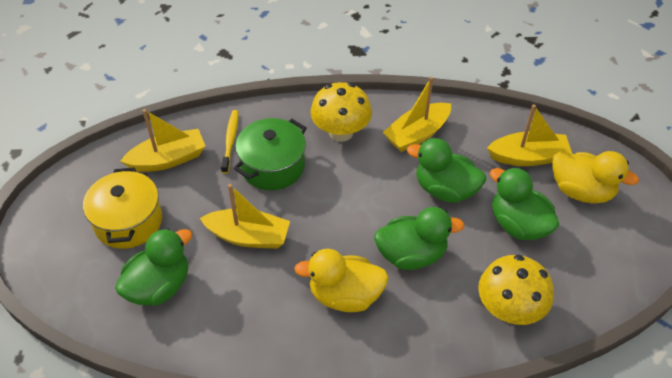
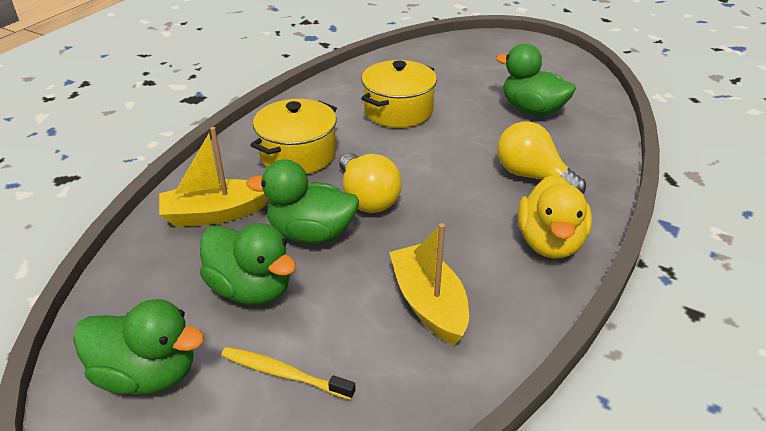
green pot: [234,118,307,190] = 1 -> none = 0
yellow boat: [121,109,205,172] [200,184,290,249] [383,77,451,152] [487,104,572,166] = 4 -> [159,127,268,227] [389,223,469,345] = 2
yellow duck: [294,249,389,312] [552,151,639,203] = 2 -> [518,174,592,259] = 1
yellow light bulb: none = 0 -> [339,153,402,213] [497,121,586,194] = 2
yellow mushroom: [310,82,372,142] [478,255,554,325] = 2 -> none = 0
yellow pot: [83,167,162,249] = 1 -> [251,99,337,174] [361,60,437,128] = 2

